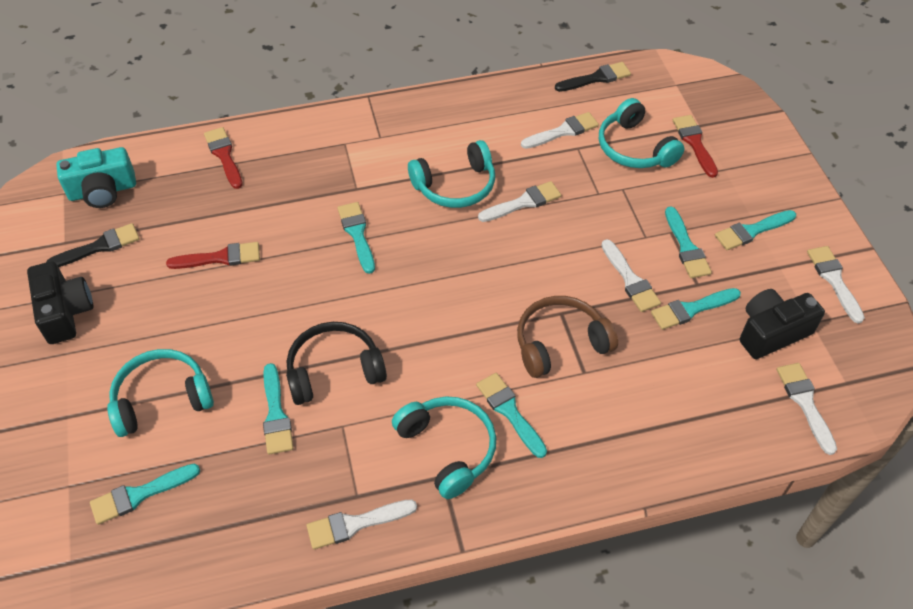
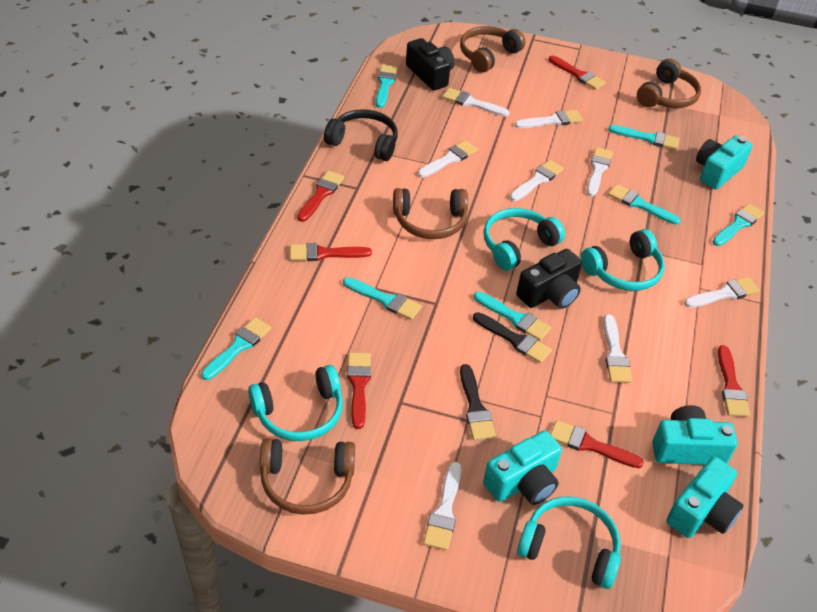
brown headphones: [517,296,618,378] = 1 -> [260,438,355,515] [393,188,468,239] [460,26,526,73] [637,59,701,108] = 4
red brush: [166,242,260,269] [204,127,243,189] [673,115,718,178] = 3 -> [290,243,372,261] [297,170,344,222] [347,353,371,429] [549,55,606,90] [550,420,644,468] [718,345,750,417] = 6
turquoise camera: [56,147,136,208] = 1 -> [483,430,562,505] [652,405,738,465] [666,457,744,538] [696,135,753,189] = 4
white brush: [306,499,417,549] [478,181,561,222] [521,112,599,149] [601,239,661,312] [777,363,837,455] [807,246,865,323] = 6 -> [418,140,478,178] [423,462,461,551] [442,88,510,117] [510,160,564,201] [515,110,583,128] [587,147,613,196] [603,314,632,383] [684,277,760,308] = 8

